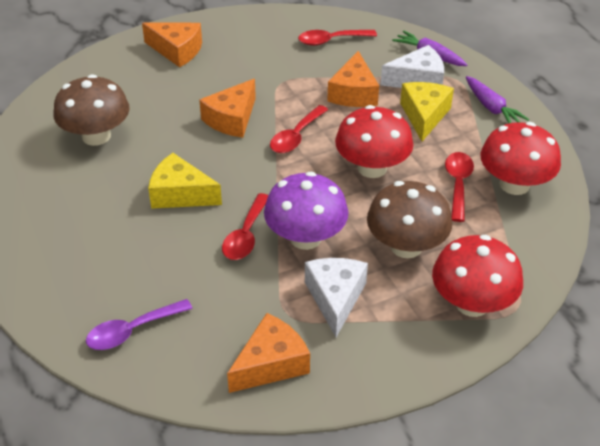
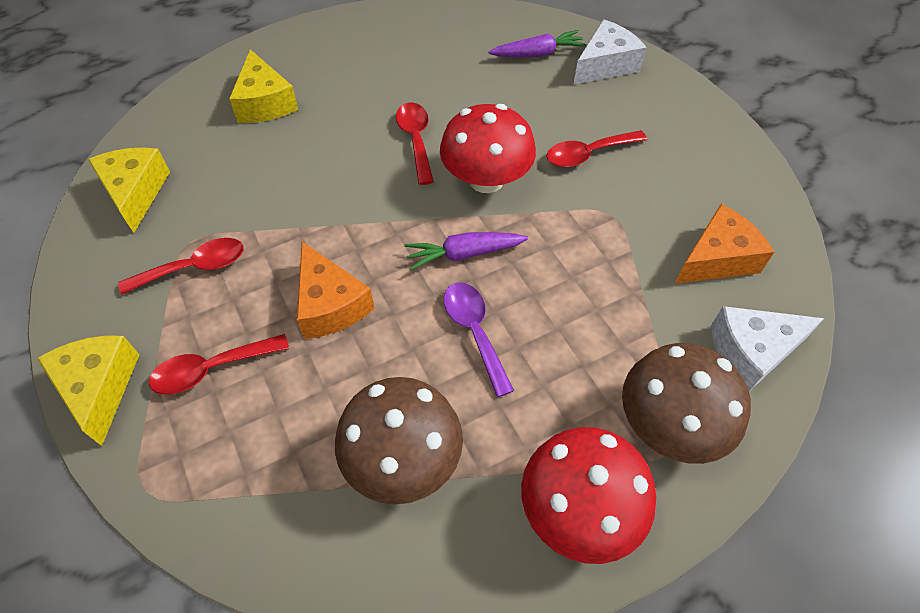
orange cheese: [142,22,202,67] [199,79,256,138] [227,313,310,393] [327,51,379,107] = 4 -> [297,242,374,339] [675,204,774,284] = 2
purple mushroom: [264,172,348,250] = 1 -> none = 0
red mushroom: [335,105,413,178] [432,235,523,317] [481,122,561,195] = 3 -> [440,104,536,193] [521,427,656,564] = 2
yellow cheese: [148,153,222,209] [400,82,454,141] = 2 -> [37,335,140,446] [88,147,170,233] [229,49,299,123] = 3

